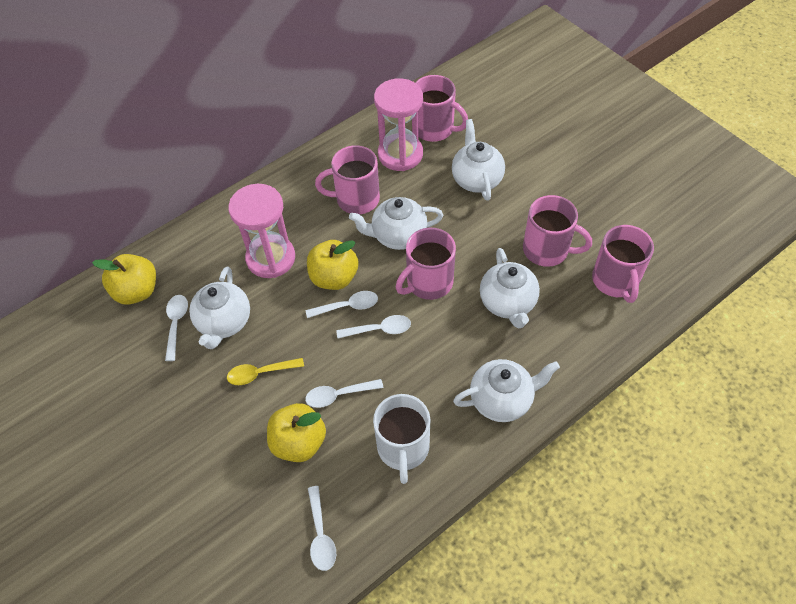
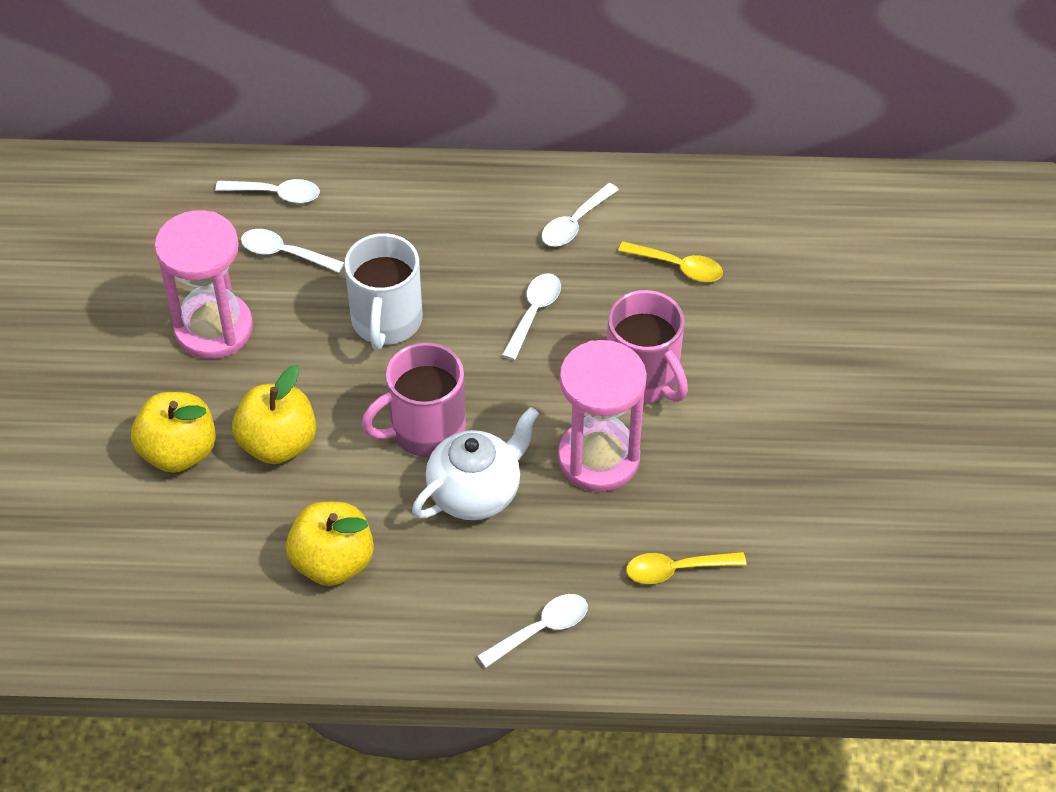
pink mug: [315,145,380,214] [396,228,456,300] [415,75,468,142] [523,195,592,267] [592,225,654,303] = 5 -> [362,342,466,457] [607,290,688,403] = 2
white teapot: [189,267,250,349] [349,197,443,250] [452,119,505,201] [453,359,560,422] [480,248,540,328] = 5 -> [412,407,539,520] = 1
yellow spoon: [227,358,304,385] = 1 -> [618,241,723,282] [626,552,746,584] = 2

